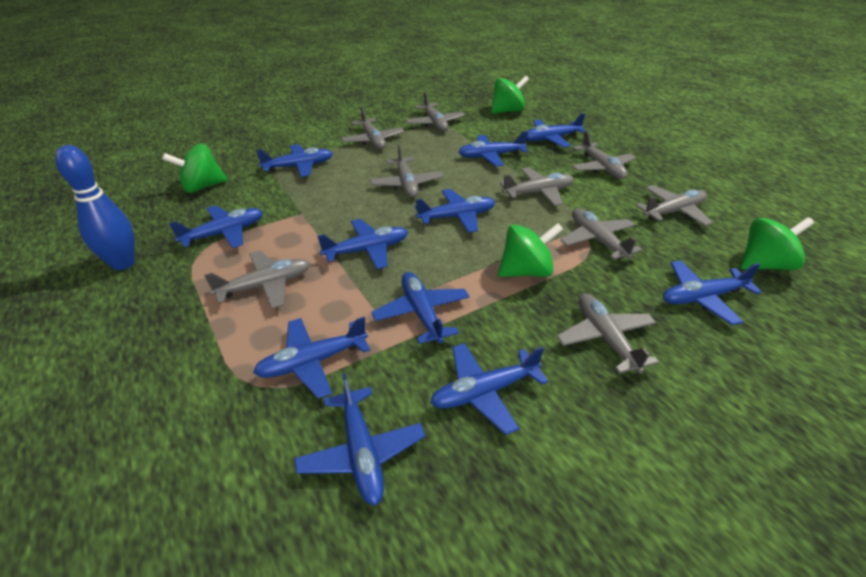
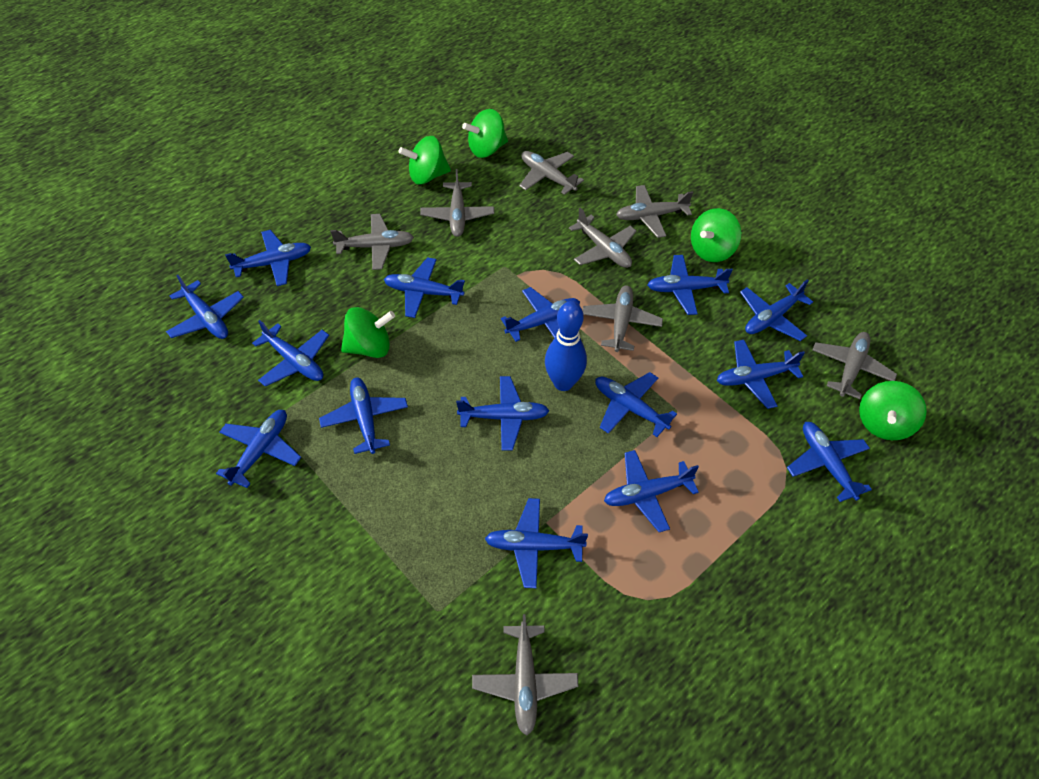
blue plane: [169,205,263,249] [253,317,370,399] [256,144,333,177] [294,373,425,506] [317,219,408,269] [371,272,470,344] [415,189,495,233] [430,343,548,435] [458,131,528,166] [526,113,586,147] [663,260,762,325] = 11 -> [166,275,244,339] [216,410,301,488] [225,230,311,286] [252,320,329,387] [319,377,408,454] [384,257,465,318] [456,376,549,451] [485,498,588,588] [501,287,580,342] [595,372,677,437] [604,450,699,532] [647,255,733,315] [717,340,805,409] [740,279,813,341] [787,422,872,502] = 15
green spinning top: [162,143,228,193] [491,76,529,114] [498,223,563,277] [741,217,814,270] = 4 -> [341,307,395,358] [399,136,451,185] [462,109,508,158] [691,208,741,262] [859,381,927,440] = 5
grey plane: [204,250,310,308] [341,107,404,149] [370,144,443,197] [406,92,464,131] [500,167,574,206] [557,293,659,374] [560,208,642,260] [572,131,636,179] [636,185,713,226] = 9 -> [330,214,414,270] [420,169,494,237] [472,614,578,736] [519,151,584,195] [569,208,636,268] [582,285,663,352] [616,185,693,238] [812,332,897,399] = 8

